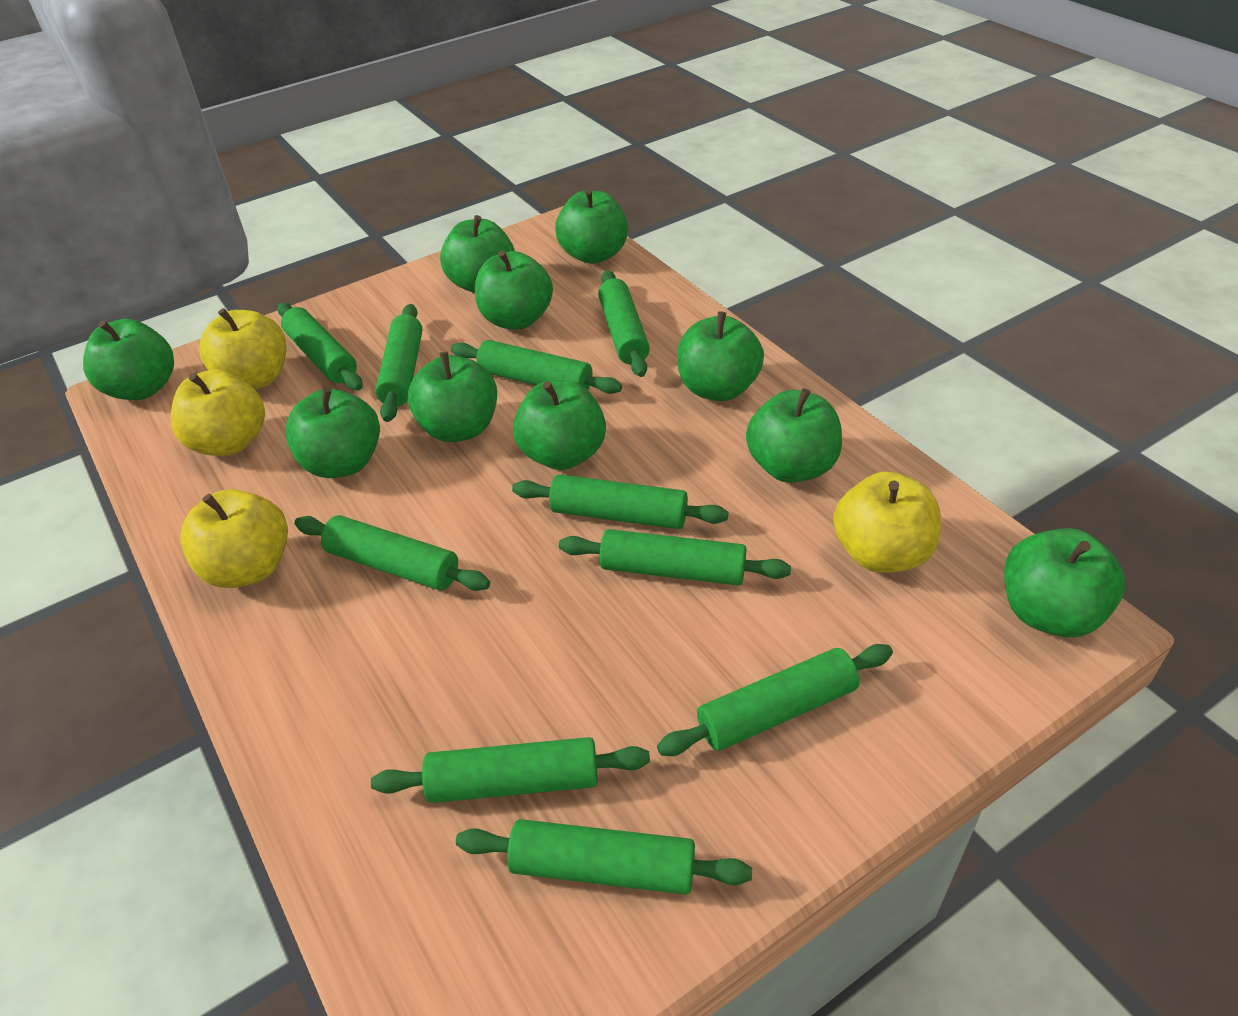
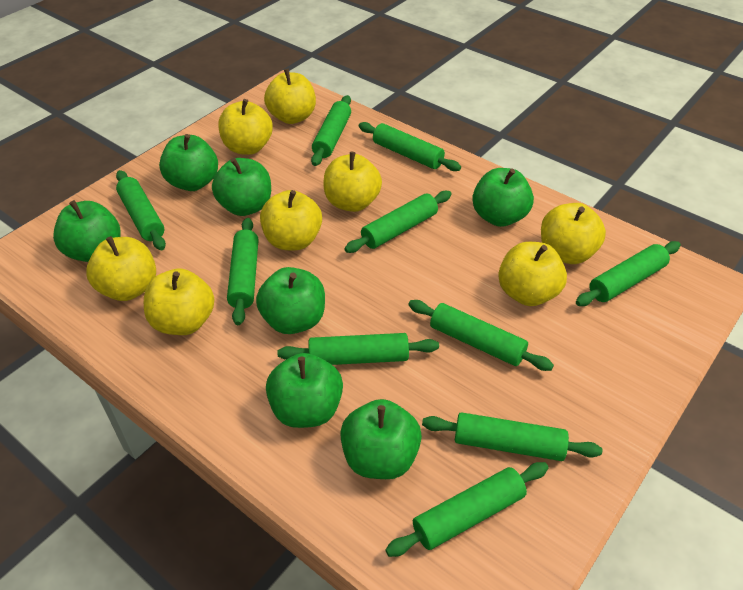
green apple: [83,319,174,400] [285,387,380,478] [408,352,497,442] [440,215,515,293] [475,250,553,329] [513,380,606,470] [555,188,628,264] [677,311,764,401] [746,388,842,483] [1004,528,1125,637] = 10 -> [53,200,121,262] [159,134,218,191] [212,158,271,216] [256,267,325,334] [266,353,343,428] [340,399,422,479] [472,168,534,227] = 7
yellow apple: [171,369,265,456] [180,489,288,588] [200,308,286,390] [833,472,941,573] = 4 -> [86,236,156,301] [144,268,215,335] [218,99,273,155] [260,190,322,250] [264,69,316,124] [324,152,382,212] [498,242,567,306] [541,203,606,264] = 8

